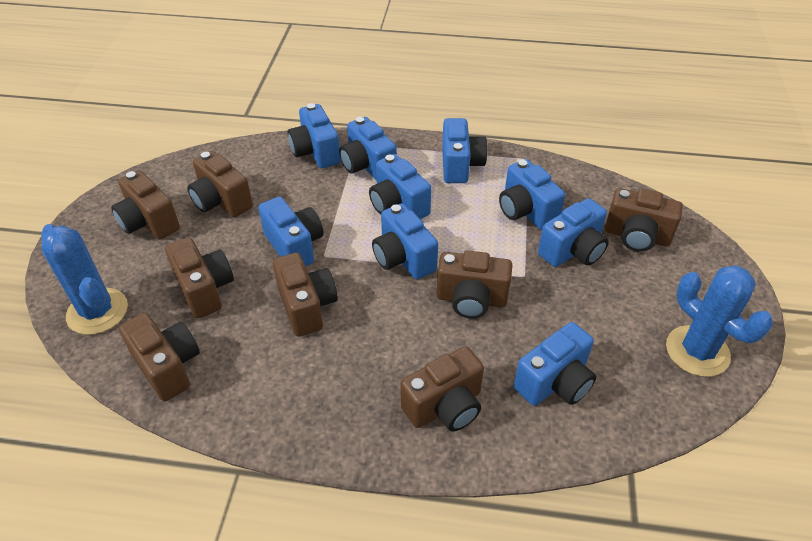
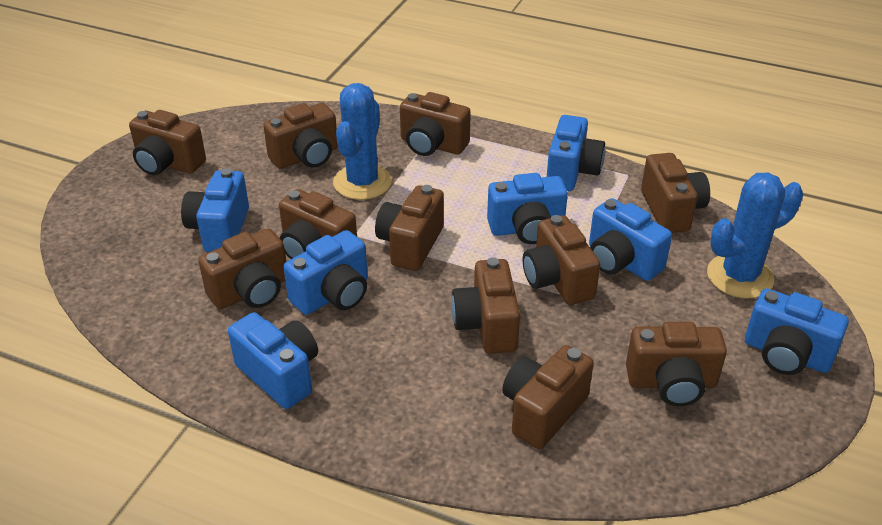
blue camera: [258,197,323,266] [288,103,341,168] [339,117,397,181] [369,154,431,219] [372,203,438,279] [442,118,488,183] [499,159,565,230] [514,322,596,406] [538,198,609,267] = 9 -> [181,168,249,252] [228,312,318,409] [283,230,368,315] [487,173,568,244] [547,115,605,191] [589,198,672,281] [745,288,849,375] = 7
brown camera: [111,170,180,239] [119,313,200,401] [165,238,234,318] [187,151,253,217] [273,253,338,337] [401,346,484,432] [436,250,512,319] [605,188,683,252] = 8 -> [129,110,206,175] [198,228,286,309] [263,103,338,169] [279,189,357,259] [375,185,444,271] [400,92,471,156] [451,257,520,354] [502,345,594,449] [523,215,600,305] [626,322,727,406] [641,153,710,233] = 11

